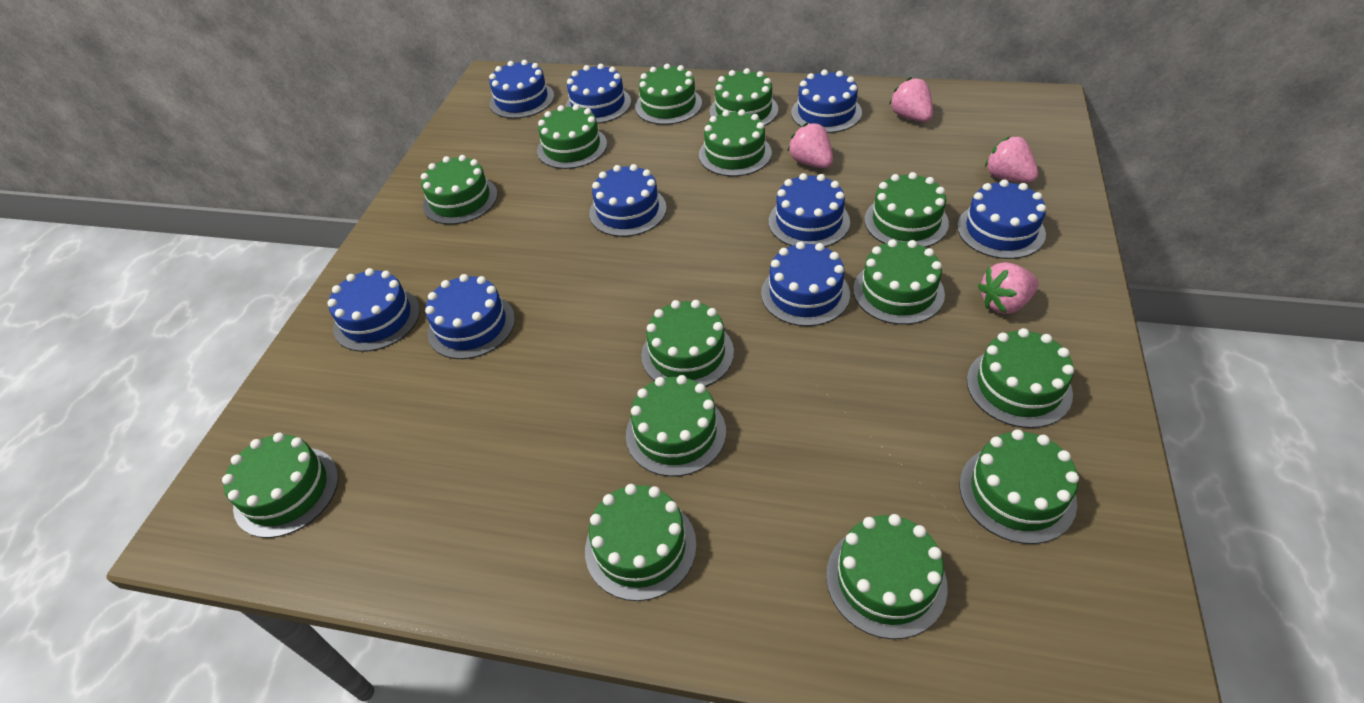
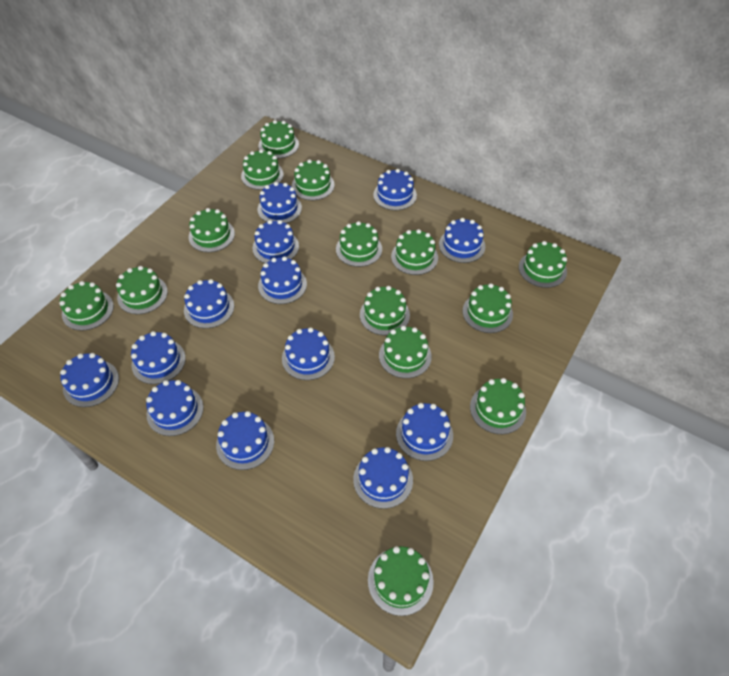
blue cake: [327,268,420,352] [425,274,515,359] [489,60,554,119] [565,64,631,124] [589,164,667,237] [761,241,850,326] [769,173,850,247] [791,70,862,133] [957,179,1046,259] = 9 -> [60,353,119,407] [131,331,186,384] [146,380,203,436] [184,279,234,328] [216,411,274,470] [253,220,299,263] [258,182,302,223] [258,256,307,304] [282,328,335,380] [353,447,413,509] [373,169,417,210] [396,403,453,461] [439,218,485,263] = 13
pink strawberry: [788,123,833,168] [889,77,933,122] [978,262,1039,314] [985,136,1038,183] = 4 -> none = 0

